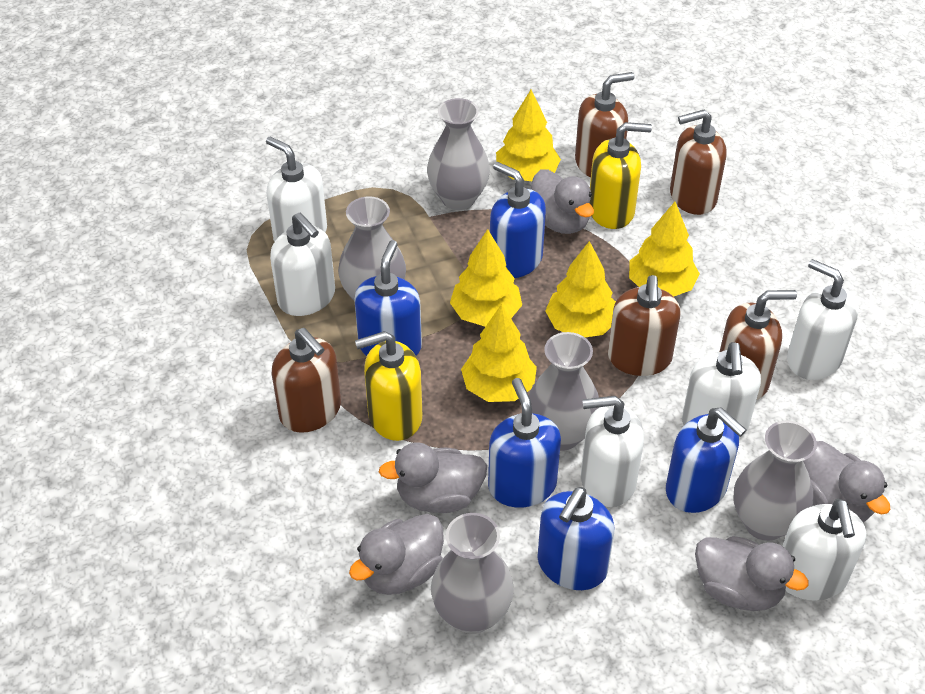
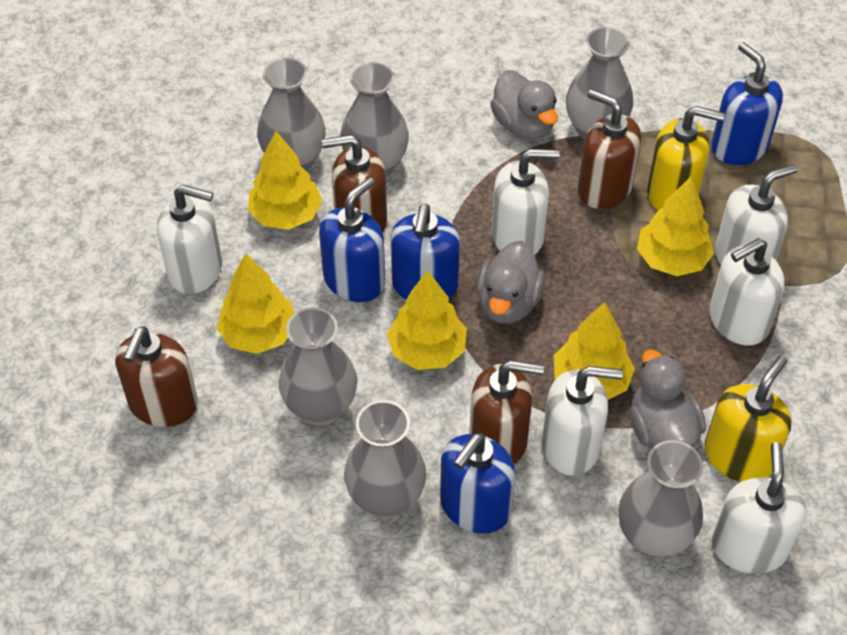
blue soap dispenser: [354,240,422,356] [488,378,561,508] [490,162,546,278] [537,487,614,590] [666,407,746,513] = 5 -> [319,177,385,302] [390,204,460,299] [440,433,515,534] [711,42,783,165] = 4
brown soap dispenser: [272,328,341,433] [575,72,634,178] [608,275,681,376] [670,110,727,215] [720,290,797,400] = 5 -> [115,326,198,427] [322,134,387,233] [469,360,544,464] [578,89,641,209] = 4
grey duck: [349,514,444,595] [379,443,487,513] [530,169,594,234] [695,536,809,611] [803,441,890,522] = 5 -> [477,241,545,324] [490,70,558,140] [630,350,706,449] = 3
grey vase: [338,196,406,300] [427,98,490,210] [431,513,514,634] [528,332,599,451] [734,420,817,541] = 5 -> [257,58,326,171] [278,307,357,426] [340,62,409,177] [344,400,426,518] [566,27,633,140] [618,440,703,558] = 6

